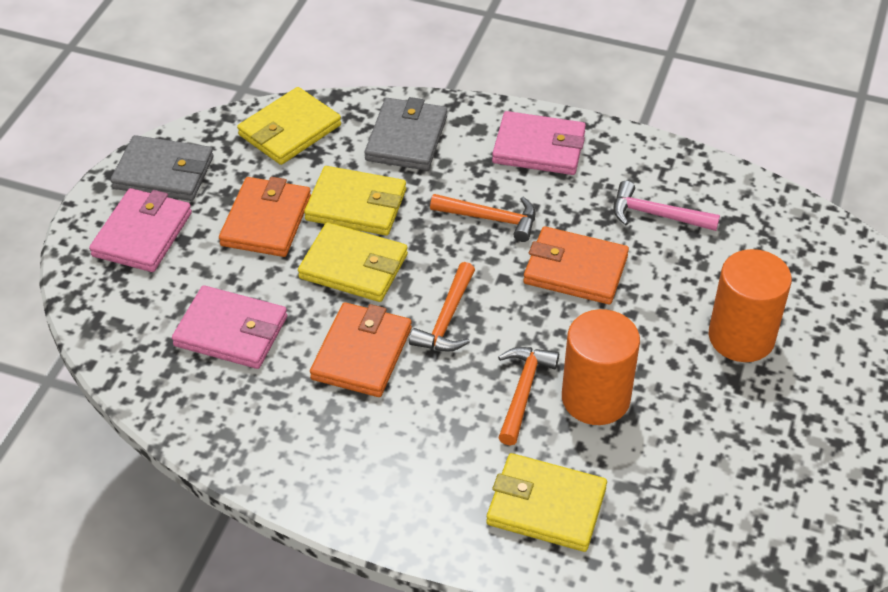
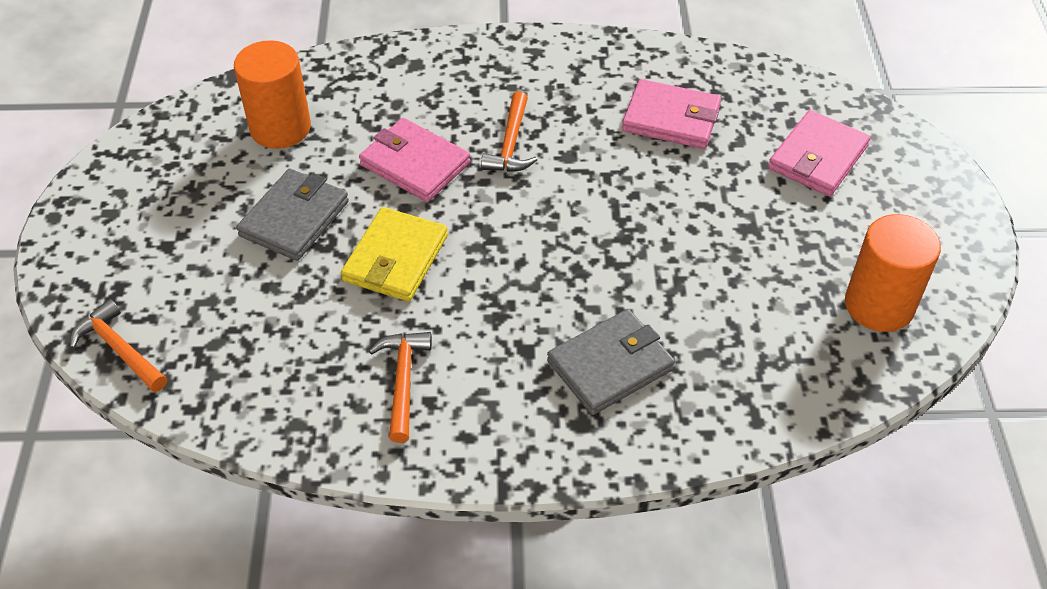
orange wallet: [219,177,311,257] [310,302,412,397] [523,226,629,304] = 3 -> none = 0
pink hammer: [613,181,720,231] = 1 -> none = 0
yellow wallet: [237,87,341,165] [298,222,408,302] [304,166,406,235] [486,453,607,552] = 4 -> [341,207,448,302] = 1

